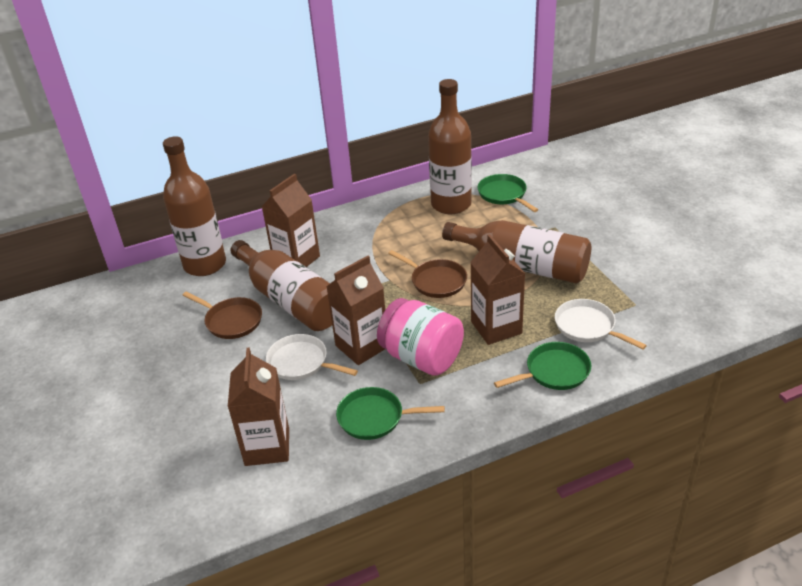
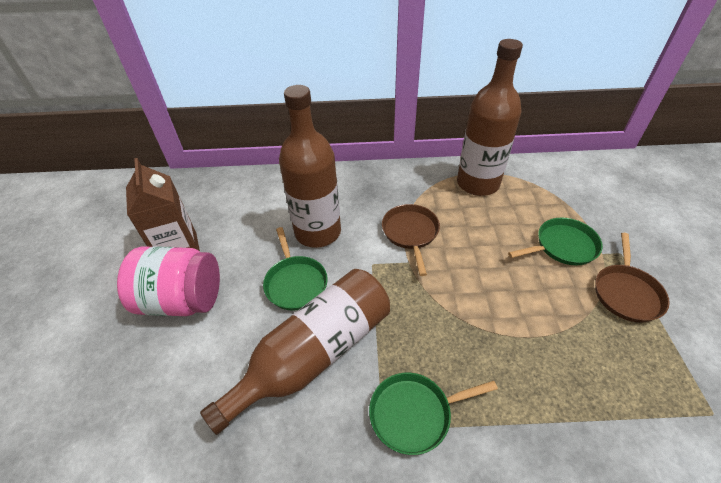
brown bottle: [163,136,226,276] [231,240,332,331] [428,79,472,214] [442,220,591,284] = 4 -> [200,269,390,435] [279,85,341,248] [457,39,523,196] = 3
brown carton: [228,347,289,466] [261,173,320,267] [326,256,385,365] [470,234,525,345] = 4 -> [126,158,200,251] = 1
white pan: [266,334,358,380] [555,299,647,350] = 2 -> none = 0

